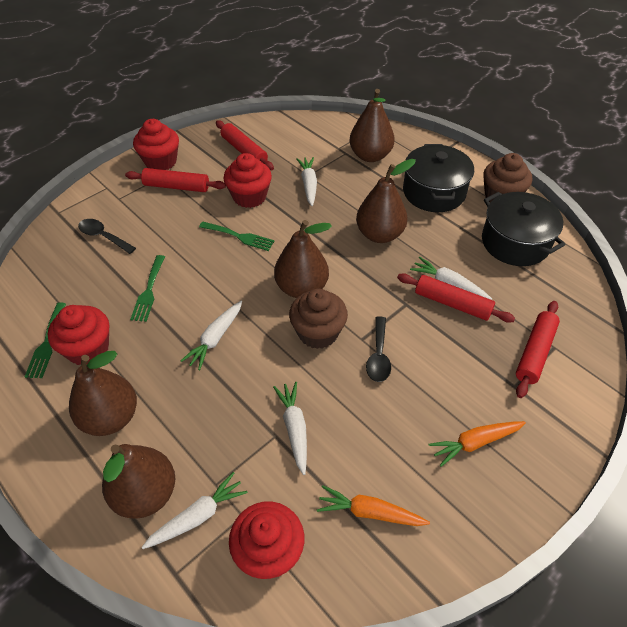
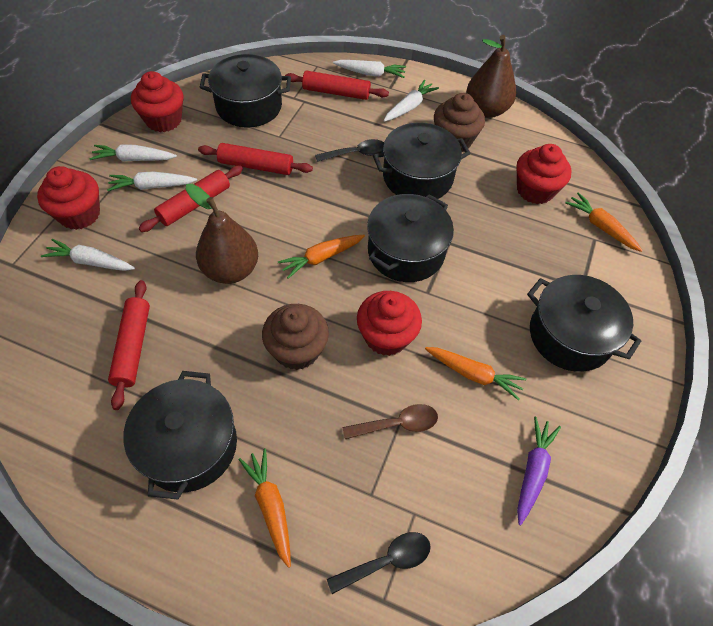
black pot: [403,144,474,212] [482,192,566,266] = 2 -> [123,371,237,500] [199,54,291,128] [367,194,454,282] [373,122,471,199] [527,275,641,372] = 5
brown pear: [69,351,137,436] [102,444,175,519] [274,220,332,298] [350,89,395,162] [356,159,416,243] = 5 -> [186,184,258,284] [466,35,516,118] = 2
brown spoon: none = 0 -> [342,404,438,439] = 1
green fork: [25,303,66,378] [130,255,165,322] [199,222,275,251] = 3 -> none = 0
orange carrot: [317,485,430,526] [429,421,526,467] = 2 -> [239,449,291,568] [278,235,365,279] [425,347,526,400] [565,192,643,252] = 4
purple carrot: none = 0 -> [517,417,561,525] = 1

